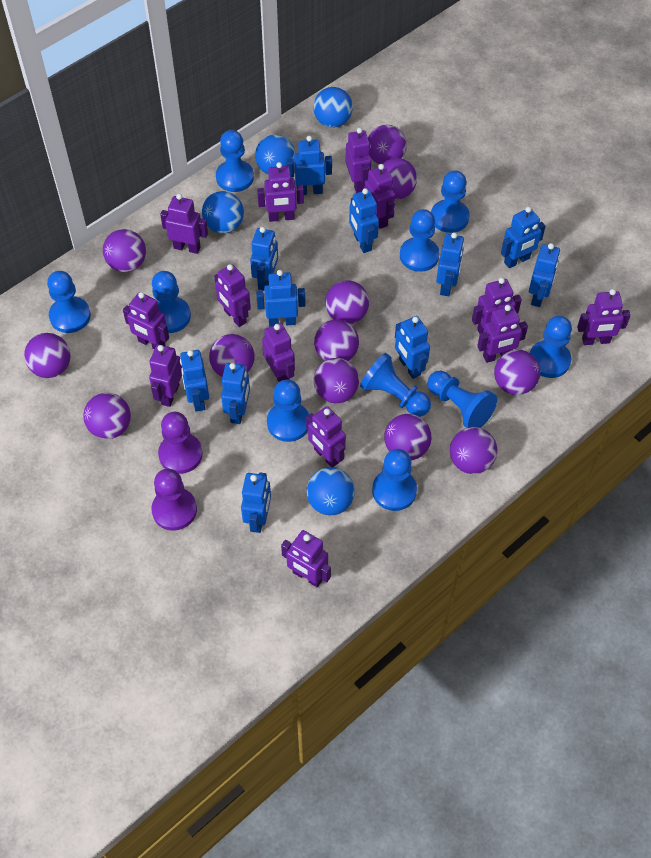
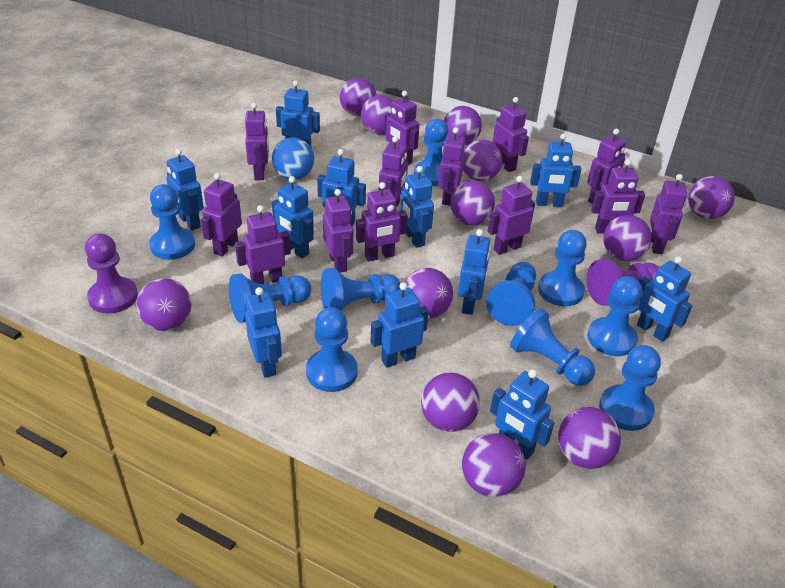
blue ball: [202,191,244,233] [255,135,295,175] [306,467,355,515] [313,87,353,128] = 4 -> [272,137,314,180] = 1

